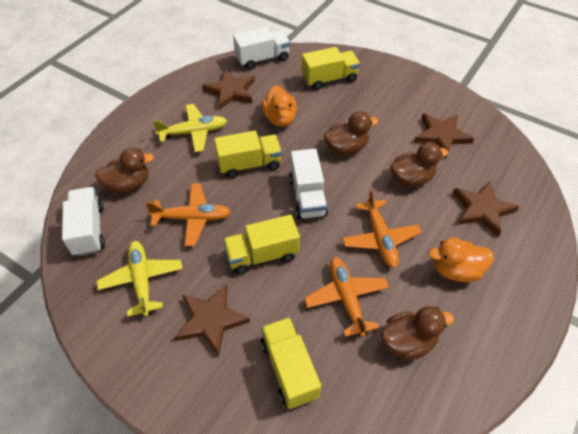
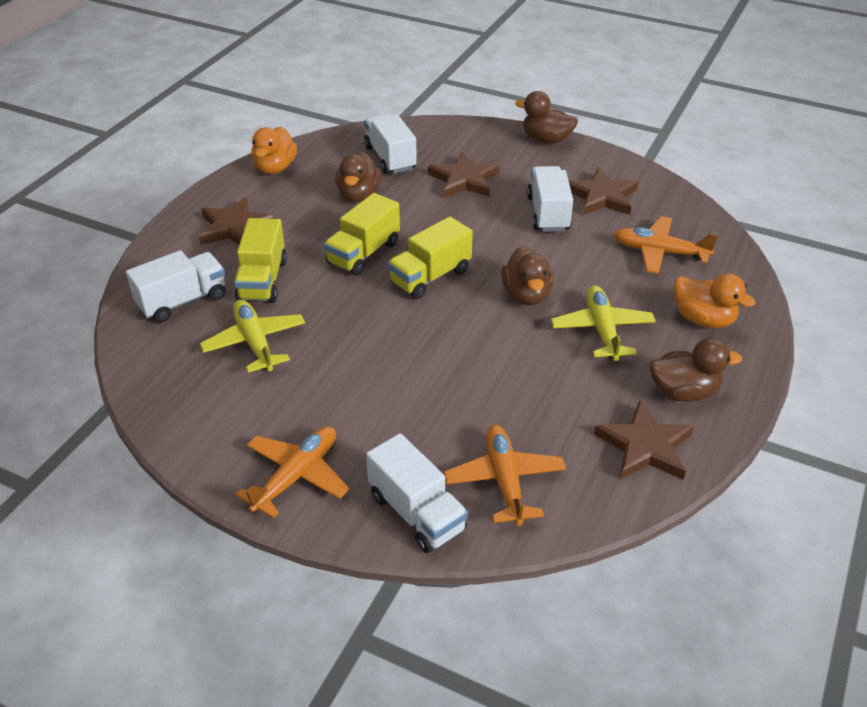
white truck: [62,187,105,257] [233,27,290,70] [289,149,328,219] = 3 -> [126,250,225,322] [364,114,417,174] [366,433,468,553] [527,166,573,232] = 4
yellow truck: [214,131,282,178] [223,215,300,275] [261,317,321,409] [302,47,360,90] = 4 -> [234,218,287,302] [324,193,400,275] [388,216,473,299] = 3

